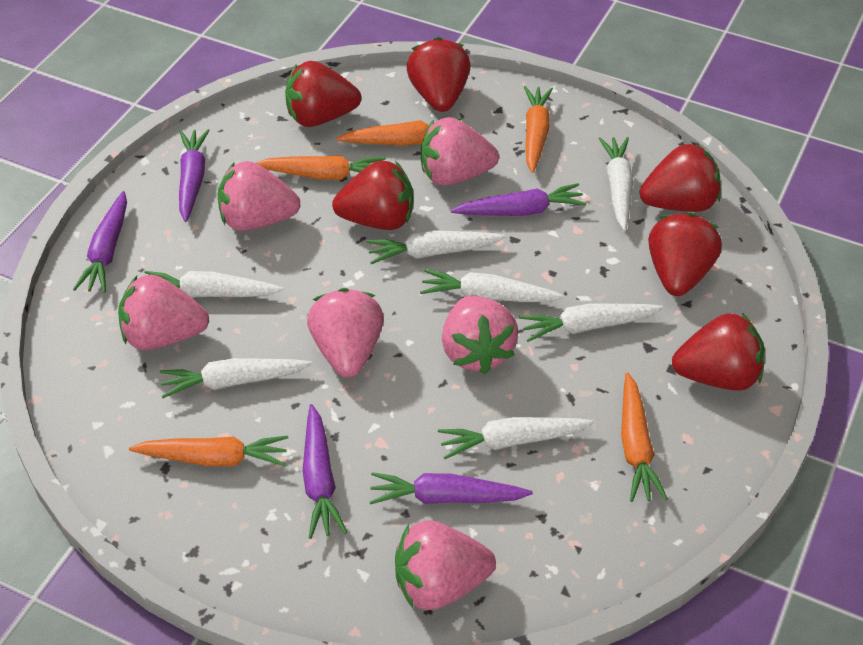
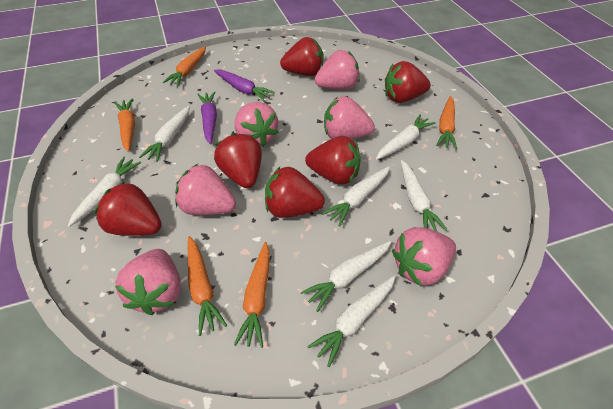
purple carrot: [73,191,127,293] [179,129,210,222] [303,404,347,539] [370,472,533,504] [450,183,586,216] = 5 -> [197,91,217,144] [214,70,275,101] = 2

